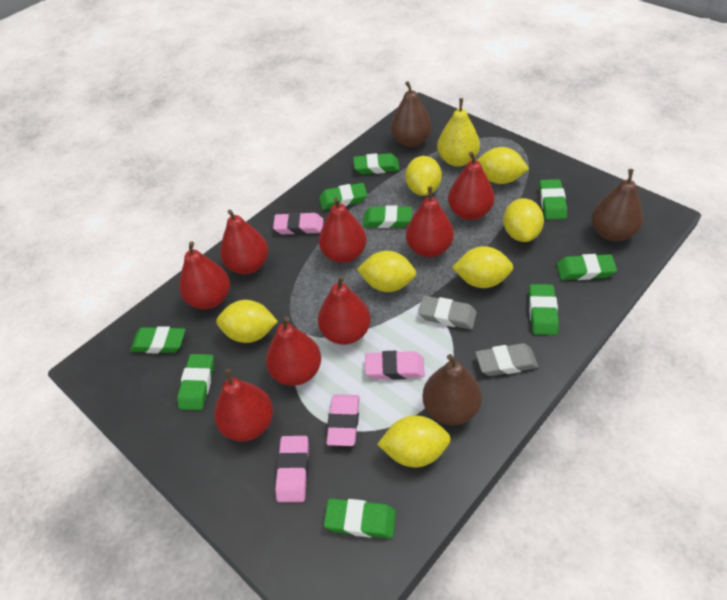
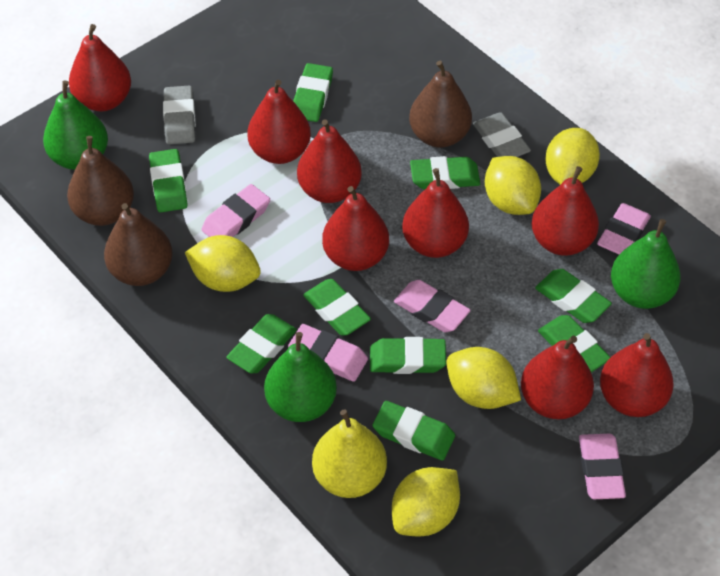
green pear: none = 0 -> [43,81,108,170] [264,332,337,422] [611,219,681,309] = 3
pink eraser: [273,212,323,235] [275,436,309,502] [326,394,359,446] [365,351,425,380] = 4 -> [201,184,270,237] [288,324,368,382] [394,280,471,332] [579,434,626,499] [597,203,651,254] = 5
yellow lemon: [216,300,278,343] [357,251,416,292] [377,415,451,467] [405,156,442,196] [452,246,513,288] [477,147,529,184] [503,198,544,242] = 7 -> [185,235,261,292] [392,467,460,536] [446,347,521,409] [485,156,541,215] [545,128,600,185] = 5

